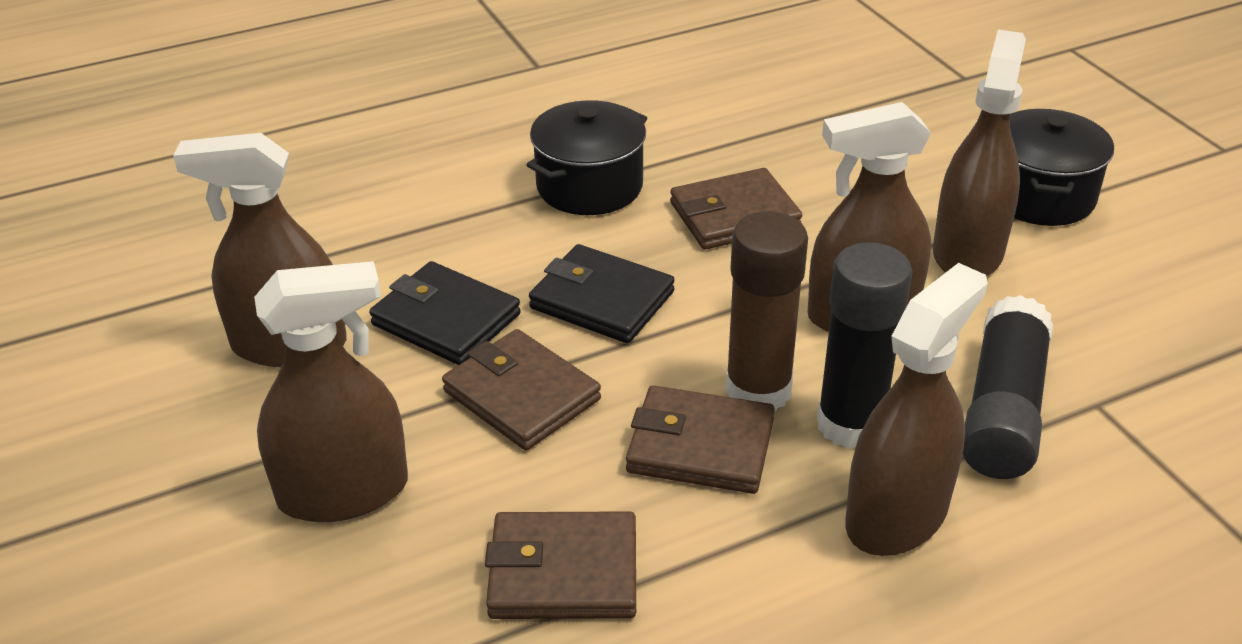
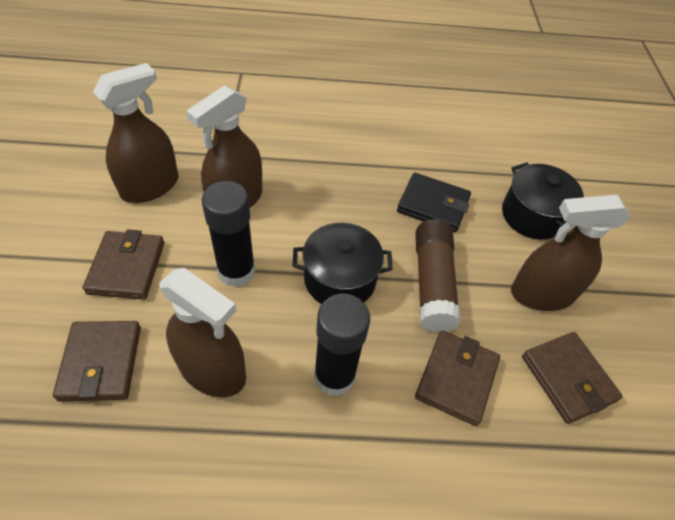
black wallet: [369,261,521,365] [529,244,675,343] = 2 -> [397,173,471,232] = 1
brown spray bottle: [173,133,347,367] [254,261,408,522] [808,102,931,332] [845,263,988,556] [933,29,1026,276] = 5 -> [93,63,179,203] [159,268,246,397] [186,85,262,208] [511,195,631,311] = 4

